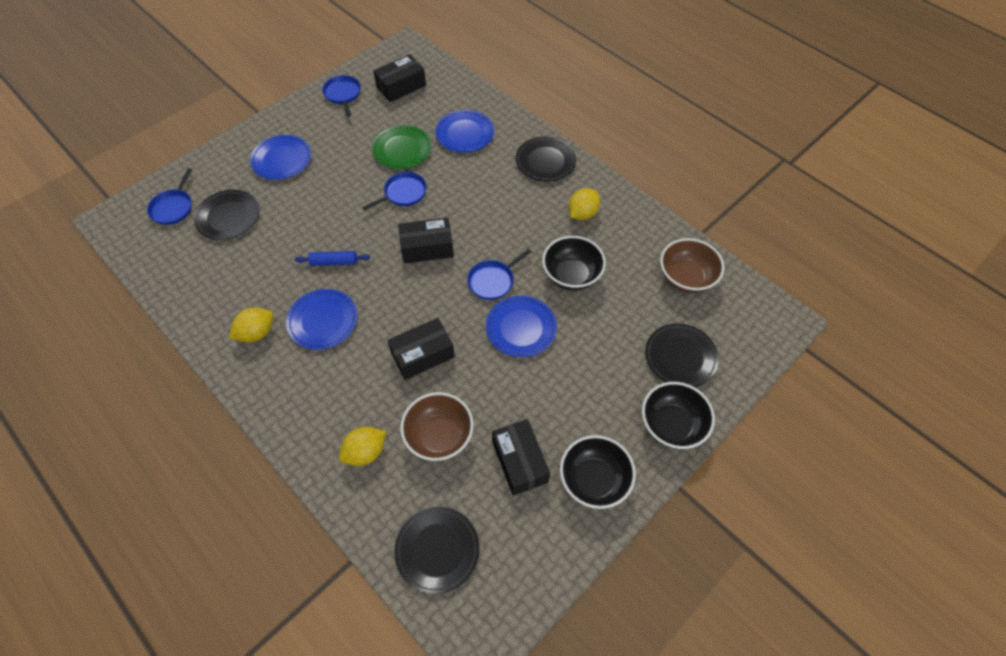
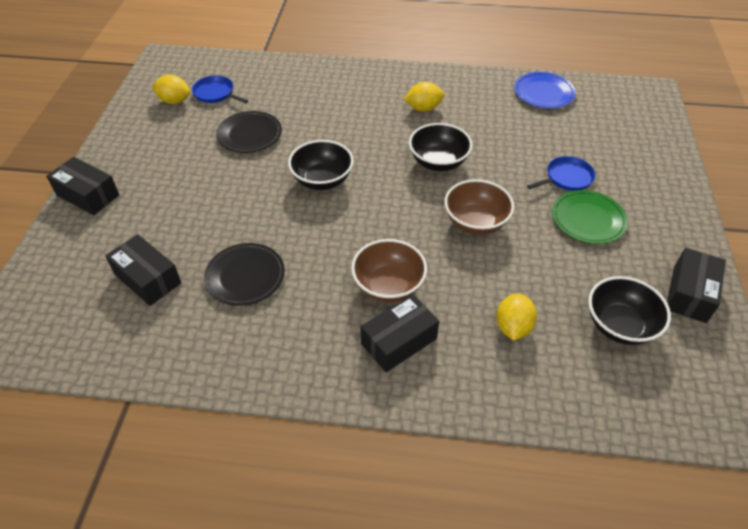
black plate: [194,190,259,240] [395,507,479,594] [516,137,576,182] [645,323,719,387] = 4 -> [204,243,285,306] [216,111,282,153] = 2
blue pan: [147,168,192,225] [322,75,361,117] [363,172,427,210] [467,249,531,300] = 4 -> [192,75,248,103] [527,156,595,191] = 2
blue plate: [250,135,311,180] [286,289,358,350] [435,110,494,153] [486,296,557,357] = 4 -> [514,72,576,109] = 1
blue rolling pin: [295,251,370,266] = 1 -> none = 0

